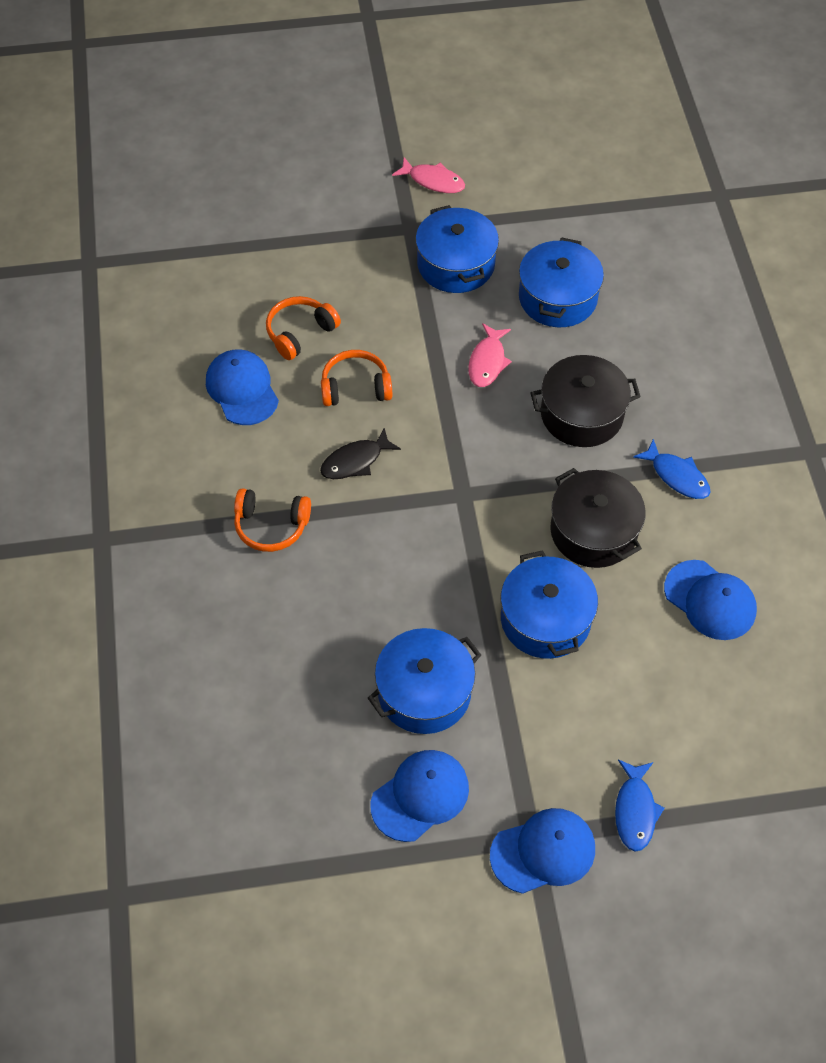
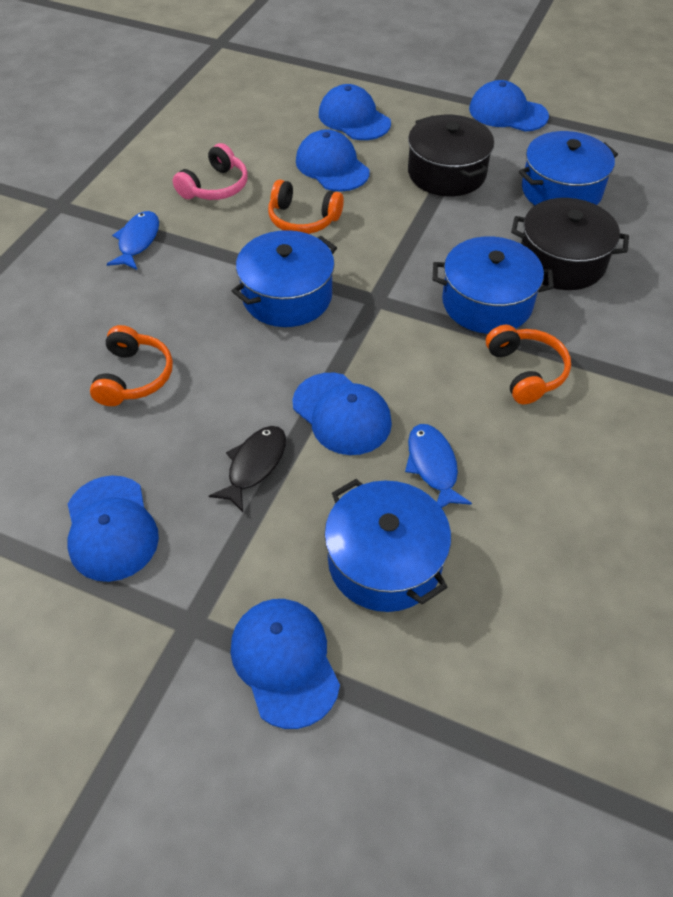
blue cap: [206,349,279,425] [371,750,469,842] [490,808,595,894] [664,560,757,640] = 4 -> [67,476,159,582] [231,599,340,729] [292,373,392,455] [296,129,370,192] [319,84,391,140] [469,80,549,132] = 6
pink fish: [392,157,465,193] [468,323,512,387] = 2 -> none = 0
pink headphones: none = 0 -> [173,143,248,200] = 1

